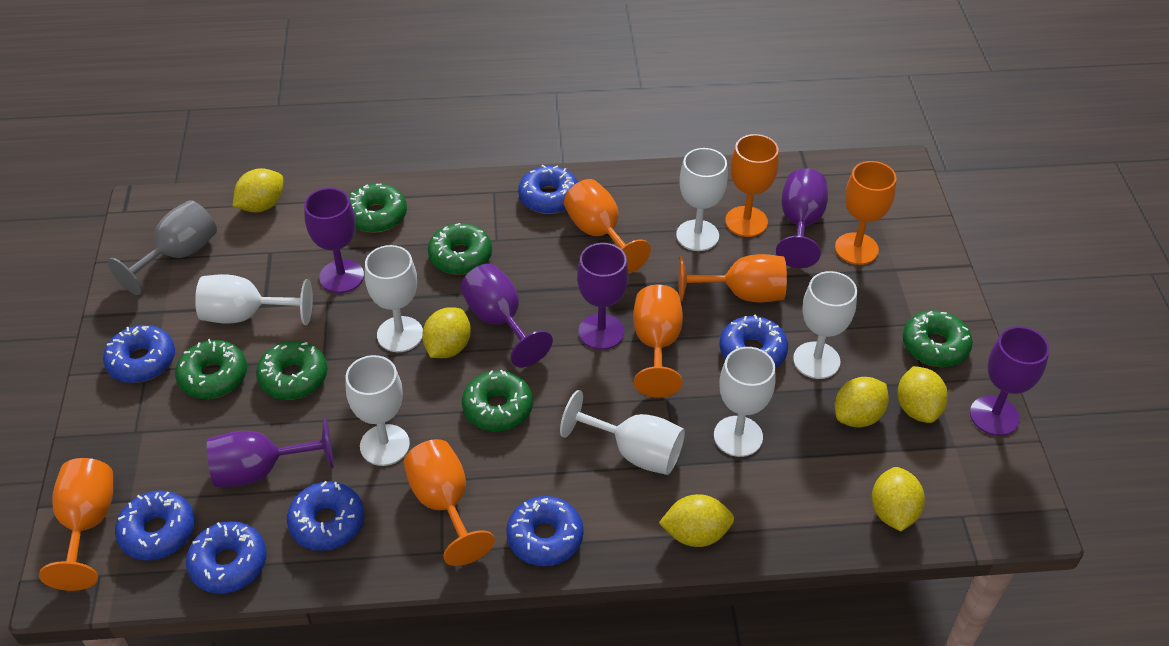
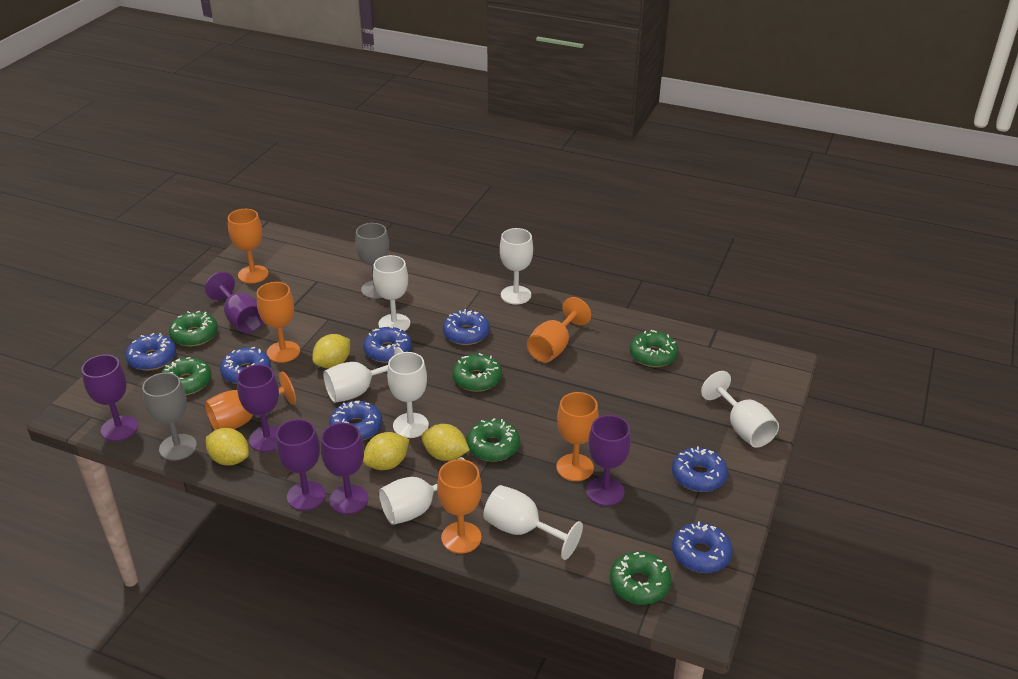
grey goblet: [108,200,217,295] = 1 -> [142,373,197,461] [355,223,389,299] = 2
orange goblet: [39,458,113,591] [404,439,495,566] [564,179,651,274] [633,285,683,398] [679,254,787,302] [725,134,779,237] [835,161,897,265] = 7 -> [205,371,296,430] [228,209,268,283] [257,282,300,363] [437,459,482,554] [527,297,591,363] [556,392,599,481] = 6
yellow lemon: [233,168,283,213] [422,307,471,358] [659,494,734,547] [835,377,889,428] [872,467,925,531] [898,366,948,423] = 6 -> [206,428,249,465] [312,334,350,368] [363,432,409,470] [421,424,469,461] = 4

